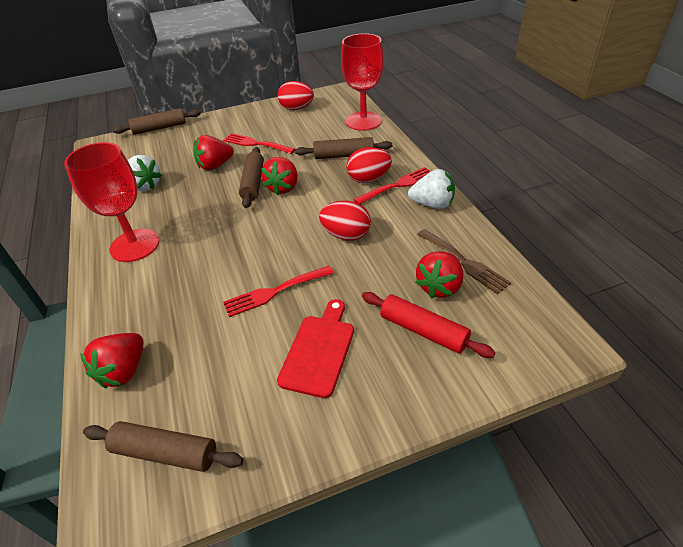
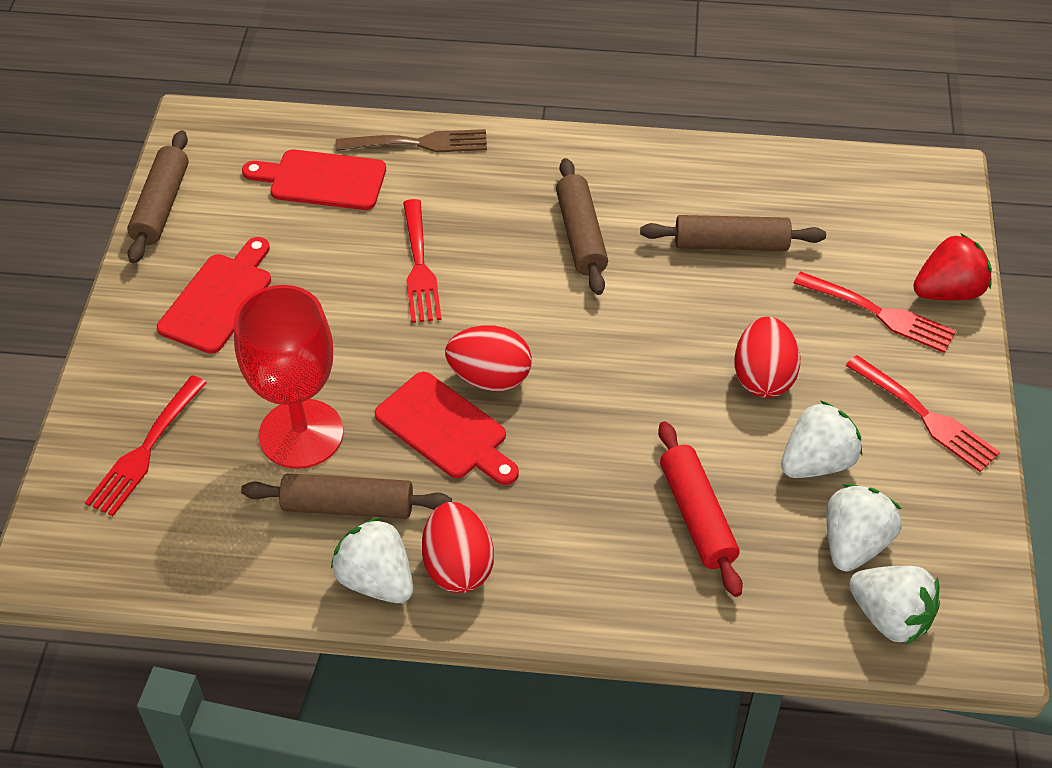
red cutting board: [277,299,354,398] = 1 -> [157,237,271,354] [242,149,386,210] [375,372,519,485] = 3
red fork: [223,133,295,154] [223,266,334,317] [353,167,431,204] = 3 -> [85,375,207,516] [403,199,441,323] [794,271,956,353] [846,355,1000,472] = 4
red goblet: [64,142,159,262] [341,33,384,131] = 2 -> [234,285,343,469] = 1
red strawberry: [80,333,144,389] [193,135,234,170] [261,157,298,195] [415,251,463,298] = 4 -> [913,234,992,301] = 1
white strawberry: [127,155,162,191] [408,169,455,209] = 2 -> [331,517,413,603] [781,400,862,478] [826,484,902,572] [849,566,940,645] = 4

